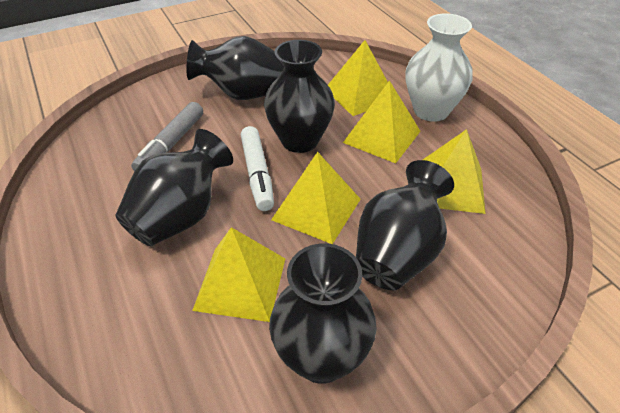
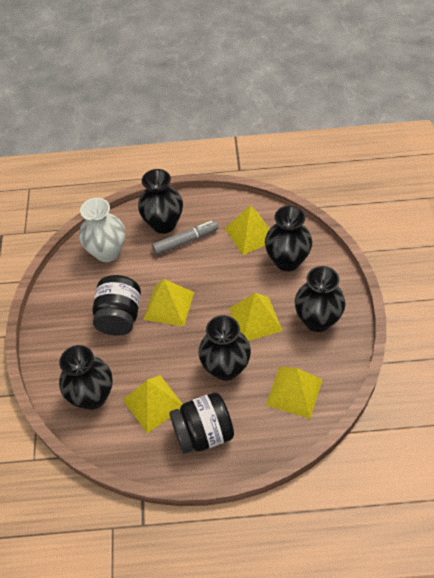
black jar: none = 0 -> [93,275,141,336] [169,393,234,454] = 2
white marker: [241,126,274,211] = 1 -> none = 0

